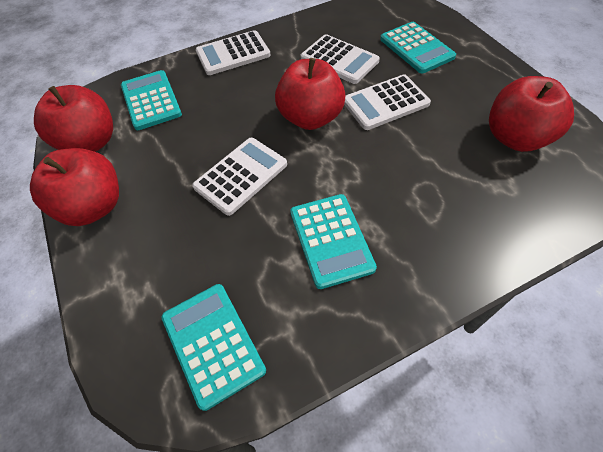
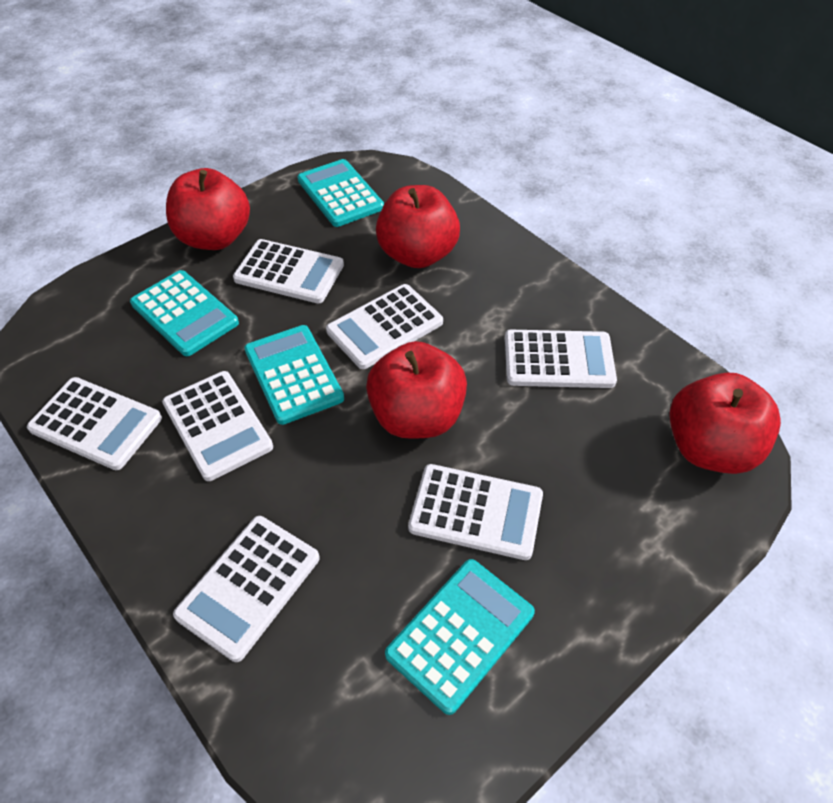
white calculator: [192,138,287,216] [196,30,271,75] [301,34,380,84] [344,74,431,130] = 4 -> [27,377,162,470] [162,371,273,481] [173,516,320,662] [233,239,344,303] [326,284,443,369] [408,464,543,560] [505,330,617,388] = 7

